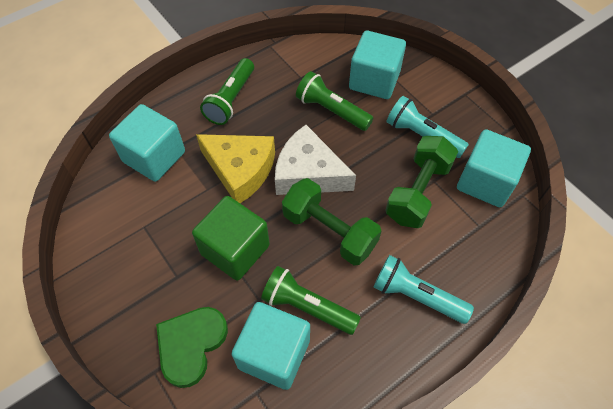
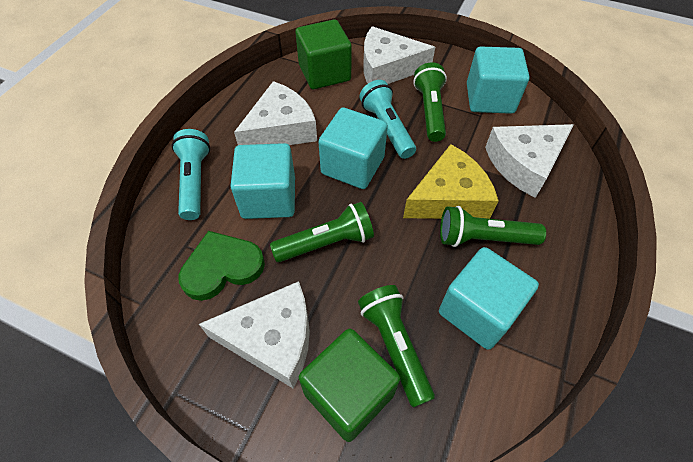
green cube: [192,196,270,281] = 1 -> [295,20,352,89] [299,328,400,442] = 2
green dumbbell: [282,178,381,265] [385,136,458,228] = 2 -> none = 0
green flashlight: [200,58,254,125] [261,266,361,335] [296,71,373,131] = 3 -> [270,202,374,262] [358,285,435,408] [413,62,447,142] [440,206,546,247] = 4
white cheese: [275,125,356,195] = 1 -> [199,281,310,388] [234,81,317,145] [363,26,435,84] [485,124,574,198] = 4

